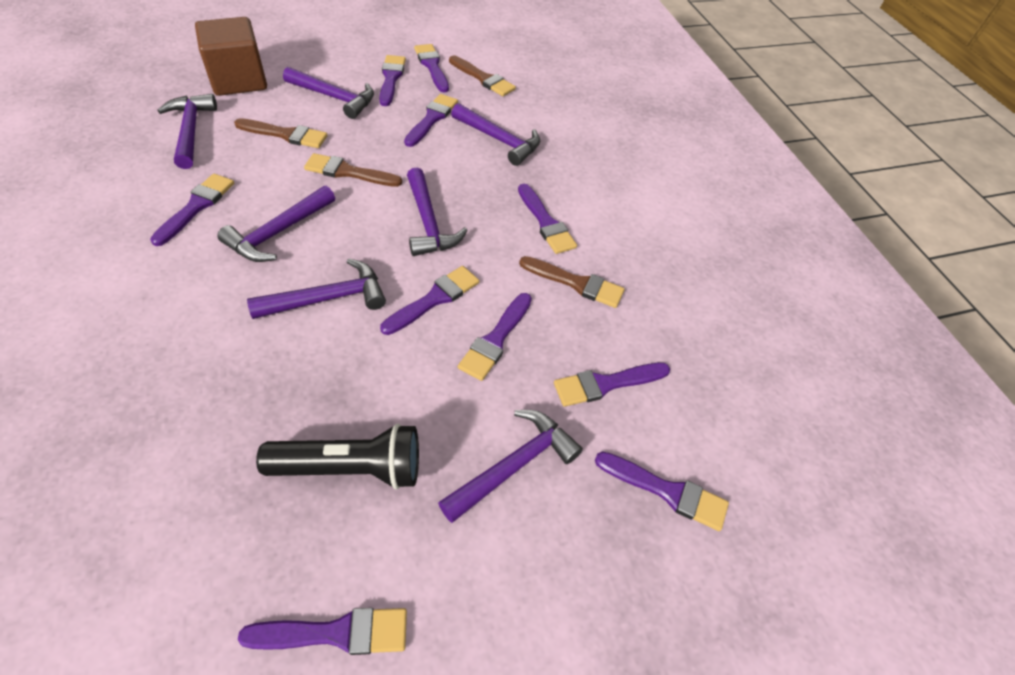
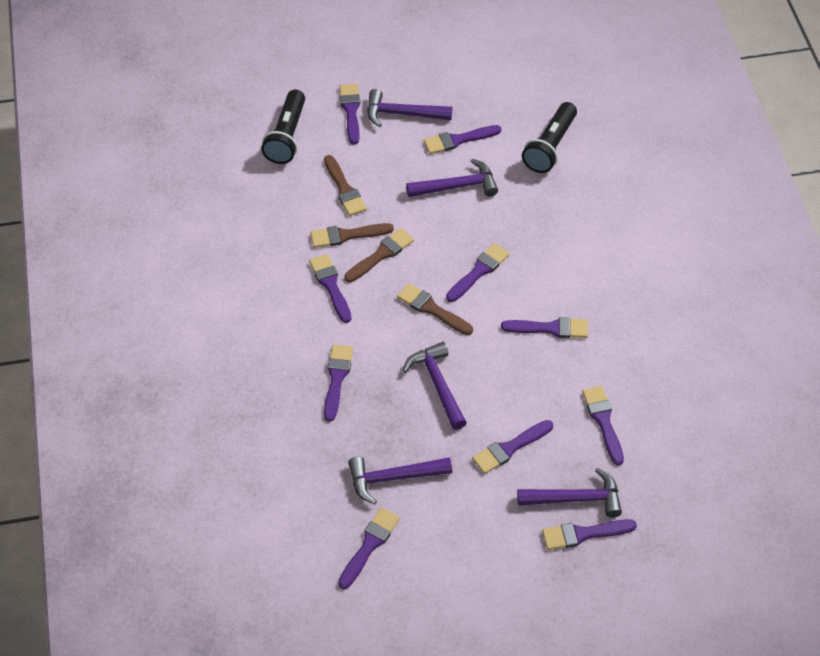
black flashlight: [256,424,419,489] = 1 -> [261,90,305,164] [522,102,577,173] = 2
brown cube: [195,17,267,96] = 1 -> none = 0
purple hammer: [158,94,217,169] [217,186,335,262] [247,258,386,319] [283,67,374,119] [407,167,468,256] [438,410,583,523] [451,103,540,166] = 7 -> [348,457,452,504] [367,89,452,127] [403,342,467,430] [406,159,498,197] [517,468,622,518] = 5

